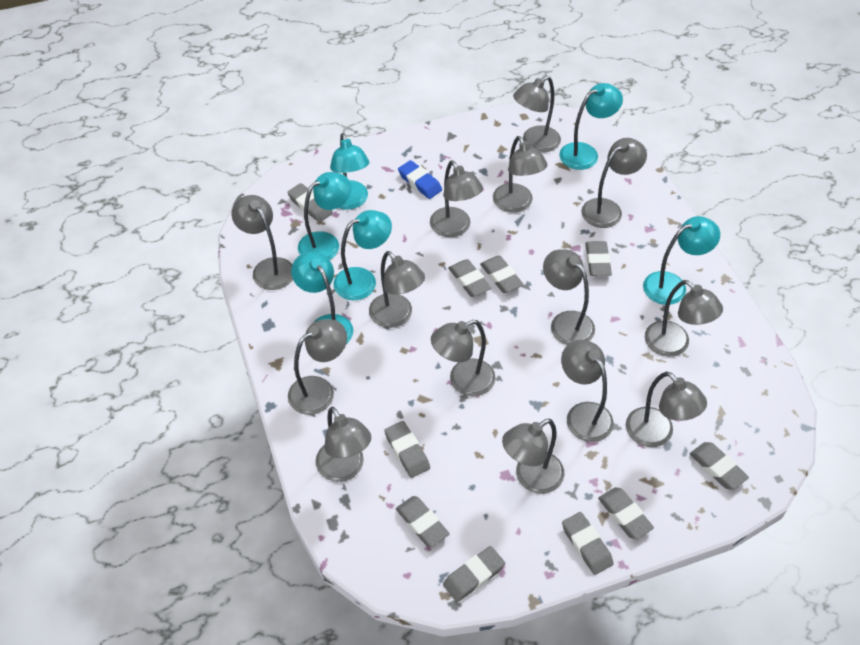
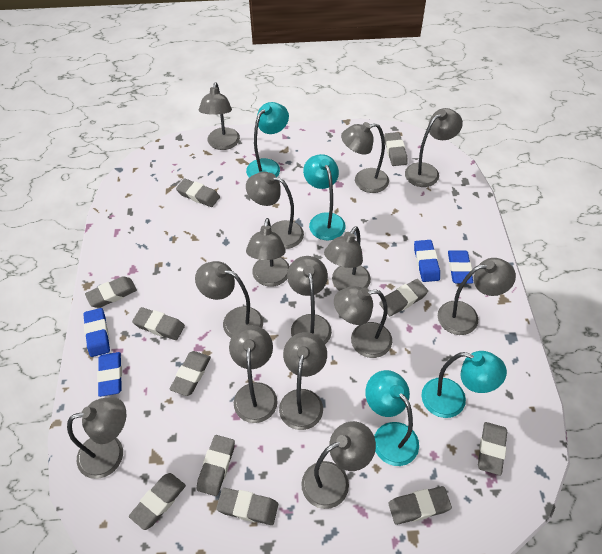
blue eraser: [398,160,442,199] = 1 -> [83,308,110,357] [97,352,122,397] [414,240,440,282] [448,250,473,284] = 4
grey eraser: [287,183,333,223] [384,421,430,478] [396,496,450,547] [443,546,505,602] [448,259,491,297] [480,256,524,293] [562,512,614,575] [585,241,612,276] [598,487,654,539] [690,442,749,490] = 10 -> [85,276,137,308] [129,473,186,530] [132,307,185,340] [170,351,211,396] [176,179,220,207] [197,435,235,496] [216,488,278,525] [379,279,428,316] [384,132,408,166] [388,486,452,525] [478,422,507,475] = 11
turquoise lamp: [291,251,353,344] [298,172,351,260] [330,133,369,210] [333,210,392,300] [559,83,623,170] [643,216,720,305] = 6 -> [246,102,289,178] [303,154,345,240] [365,370,419,466] [421,351,507,418] = 4

